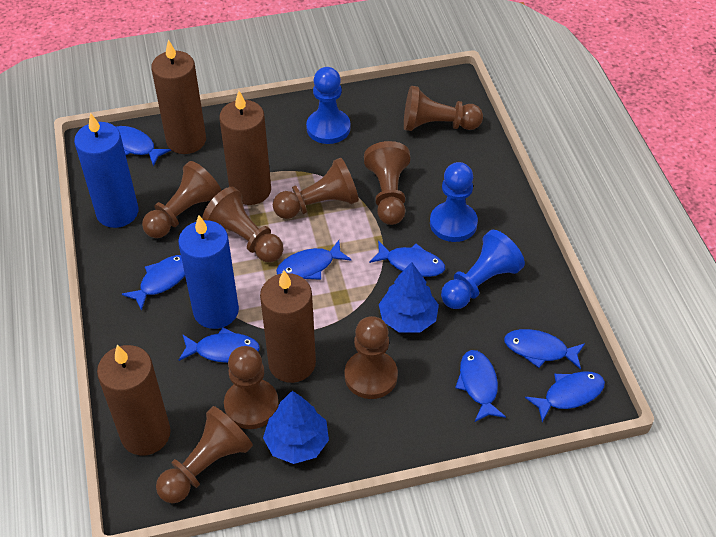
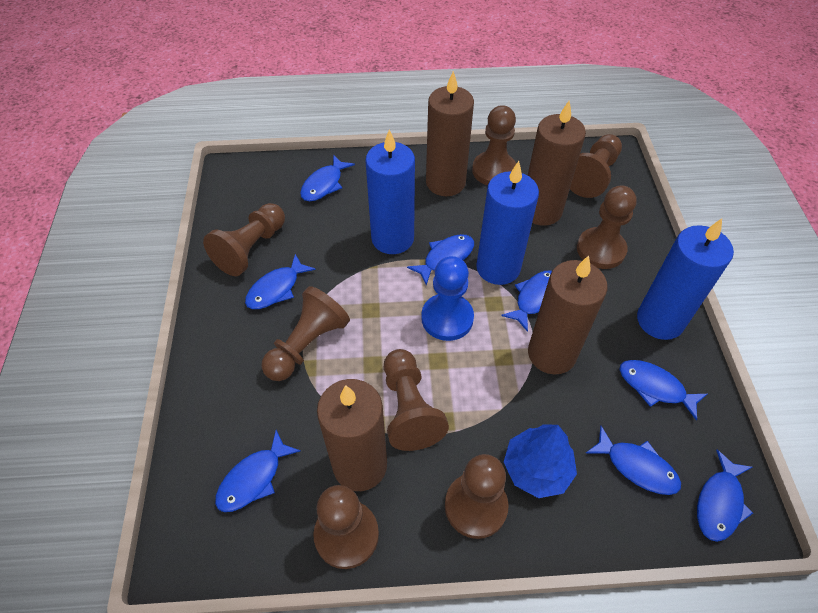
blue candle: [74,113,138,228] [178,215,239,329] = 2 -> [365,129,415,254] [476,161,539,285] [637,219,734,340] = 3
blue pawn: [306,67,350,144] [430,162,478,242] [441,230,525,309] = 3 -> [421,256,474,341] = 1
blue tree: [263,391,329,464] [379,262,439,333] = 2 -> [504,424,577,498] = 1

